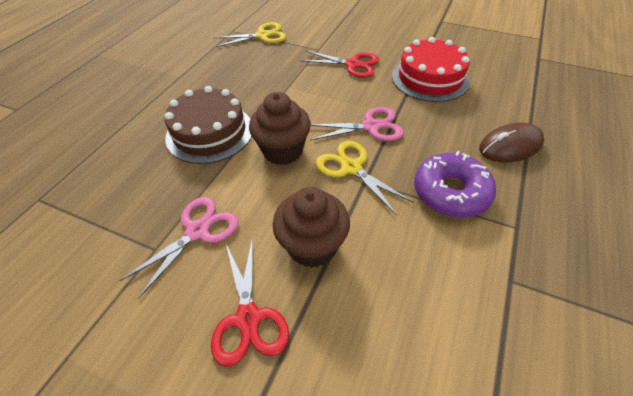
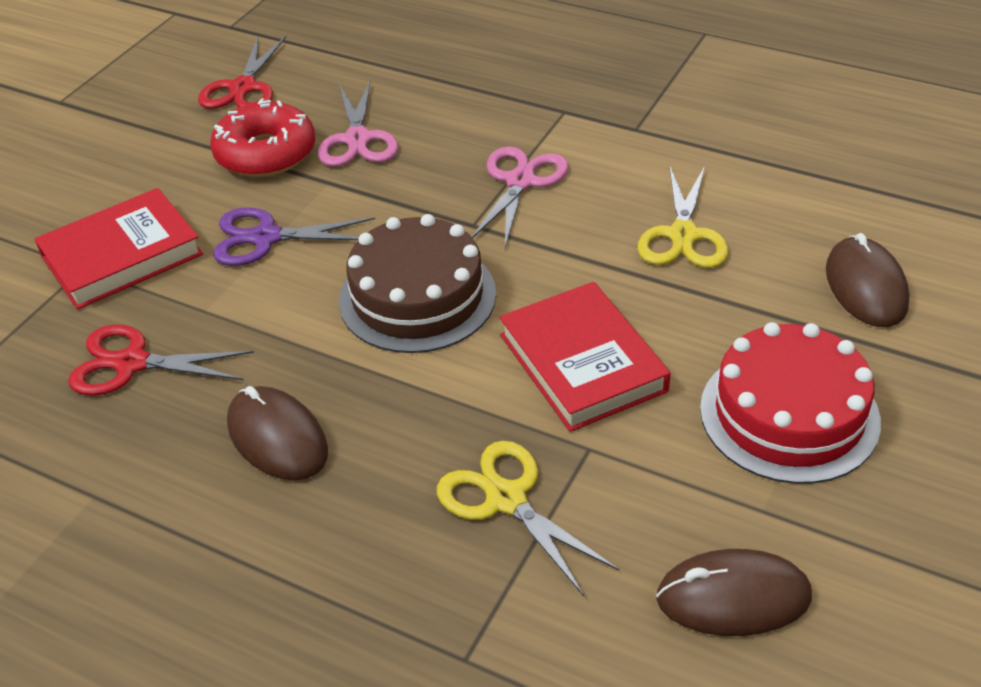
brown cupcake: [249,92,311,165] [272,187,350,268] = 2 -> none = 0
brown mouse: [479,123,544,162] = 1 -> [227,386,328,480] [656,549,812,636] [826,233,909,327] = 3
purple donut: [414,151,496,218] = 1 -> none = 0
purple scissors: none = 0 -> [213,207,375,266] = 1
red book: none = 0 -> [35,188,203,310] [499,282,671,432] = 2
red donut: none = 0 -> [210,98,315,177] = 1

